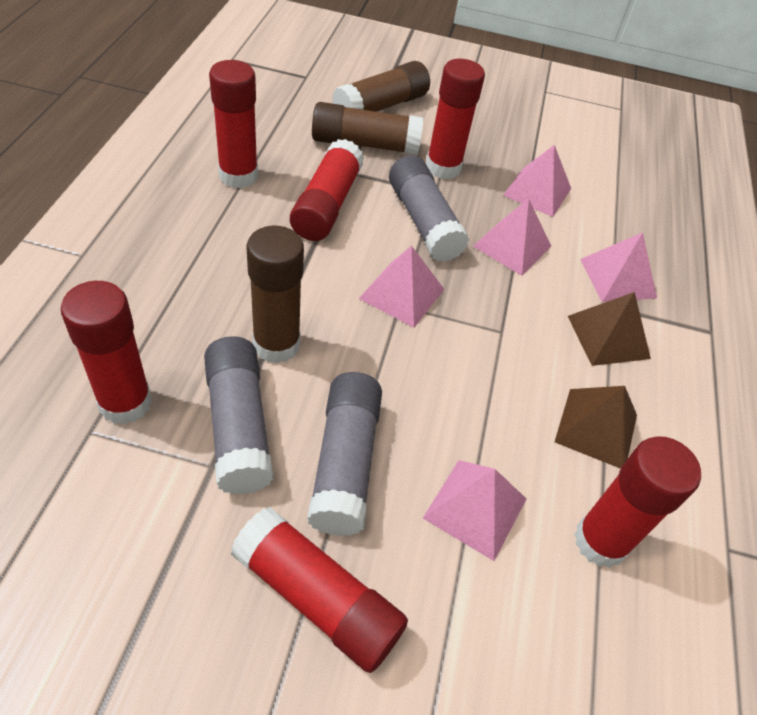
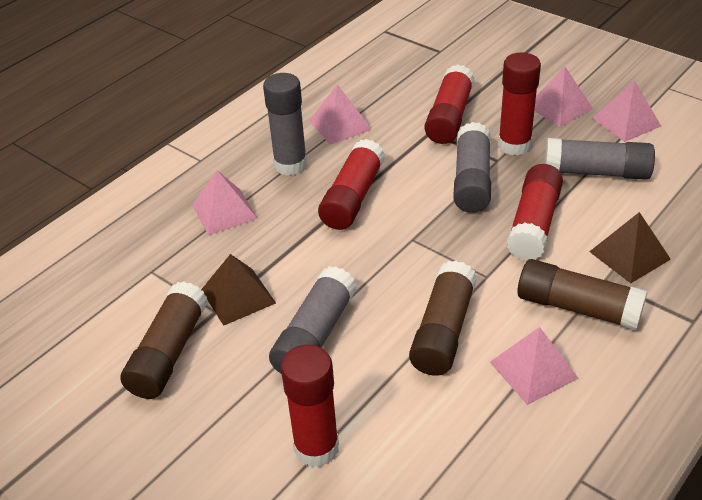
grey glue stick: [204,336,274,495] [307,372,382,536] [389,155,470,262] = 3 -> [263,73,307,176] [269,266,357,374] [453,122,491,213] [545,138,655,180] = 4
red glue stick: [61,281,152,425] [209,60,258,188] [231,507,408,673] [290,139,364,241] [426,59,485,179] [574,436,701,568] = 6 -> [281,345,339,467] [318,139,385,230] [424,65,475,144] [498,52,541,155] [507,164,563,260] = 5

